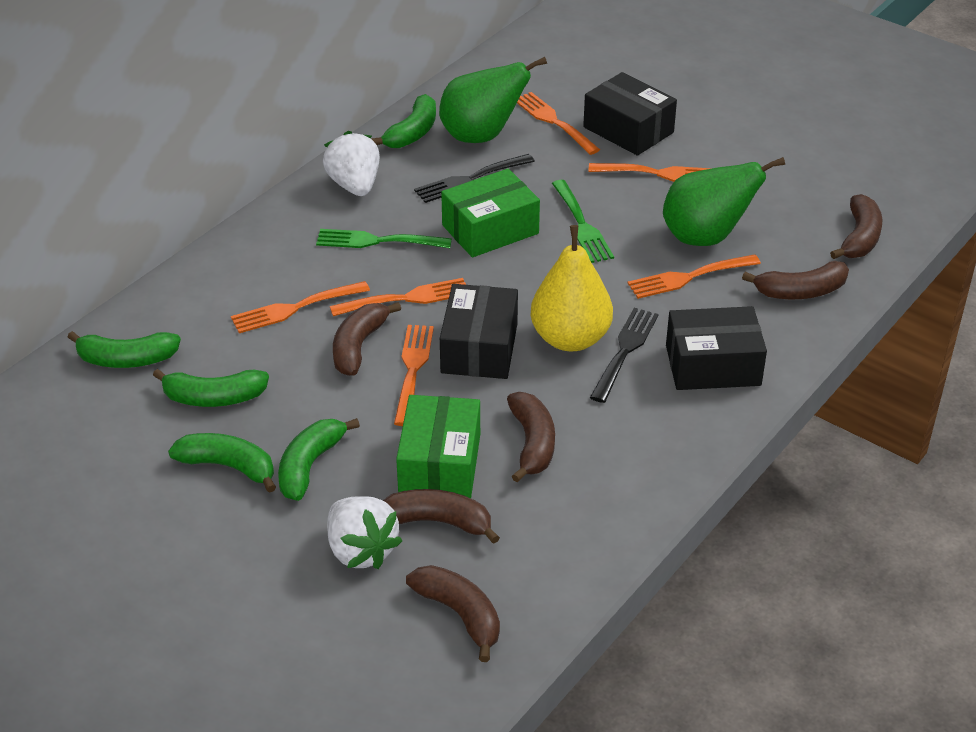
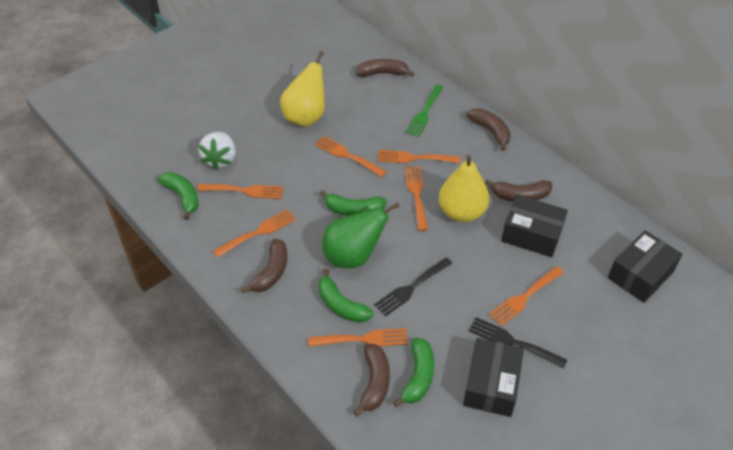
brown banana: [333,302,401,376] [383,489,500,544] [406,565,500,662] [507,392,555,482] [742,261,849,299] [830,194,882,259] = 6 -> [241,238,287,293] [353,344,390,416] [356,59,414,77] [466,108,511,151] [485,179,552,201] = 5
green banana: [68,331,181,368] [153,369,269,407] [168,433,276,493] [278,418,360,501] [372,94,436,148] = 5 -> [157,172,199,220] [318,269,374,323] [320,190,387,216] [393,337,434,407] = 4
green box: [396,395,480,498] [441,169,540,257] = 2 -> none = 0
green fork: [316,229,452,248] [552,180,614,263] = 2 -> [406,84,444,137] = 1
green pear: [439,57,547,143] [663,157,785,246] = 2 -> [322,202,400,268] = 1
orange fork: [231,281,370,333] [330,278,466,316] [394,325,434,426] [517,92,600,155] [589,163,712,182] [627,254,761,299] = 6 -> [197,184,284,199] [213,209,296,258] [308,328,408,347] [315,136,387,177] [378,150,460,163] [404,166,428,231] [489,266,564,327] = 7
white strawberry: [323,131,380,196] [327,496,402,569] = 2 -> [198,132,236,170] = 1
yellow pear: [530,225,613,351] = 1 -> [280,51,325,127] [439,155,489,222] = 2

